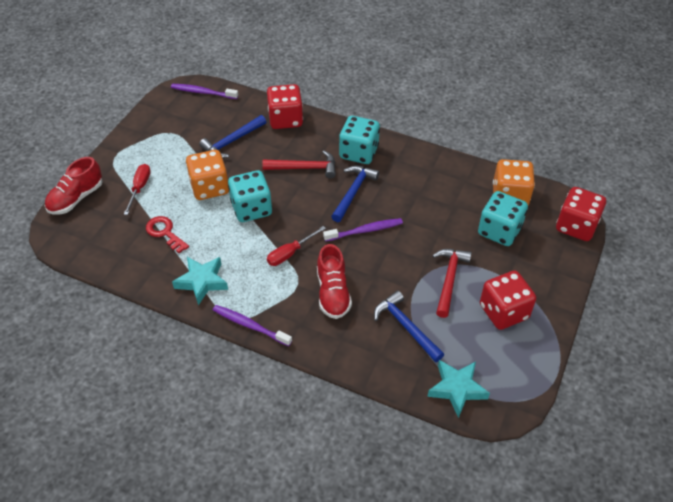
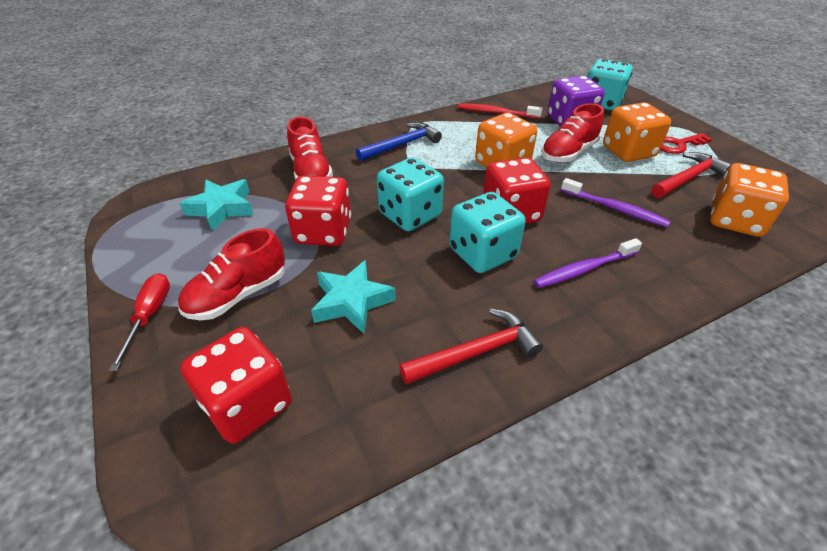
blue hammer: [199,115,266,158] [331,166,380,222] [374,291,444,362] = 3 -> [356,122,442,161] = 1
orange dice: [186,150,229,200] [493,159,535,205] = 2 -> [475,112,537,167] [603,102,671,162] [710,163,789,237] = 3
purple dice: none = 0 -> [547,76,605,127] = 1
purple toothbrush: [171,84,238,99] [213,305,292,346] [323,218,403,242] = 3 -> [534,238,642,288] [561,178,670,227] = 2
red screwdriver: [124,164,151,215] [267,226,326,266] = 2 -> [109,273,170,371] = 1
red shoe: [45,157,103,214] [317,244,352,319] = 2 -> [178,228,285,320] [287,116,333,180] [541,103,604,162] = 3
red toothbrush: none = 0 -> [458,103,543,119] = 1

